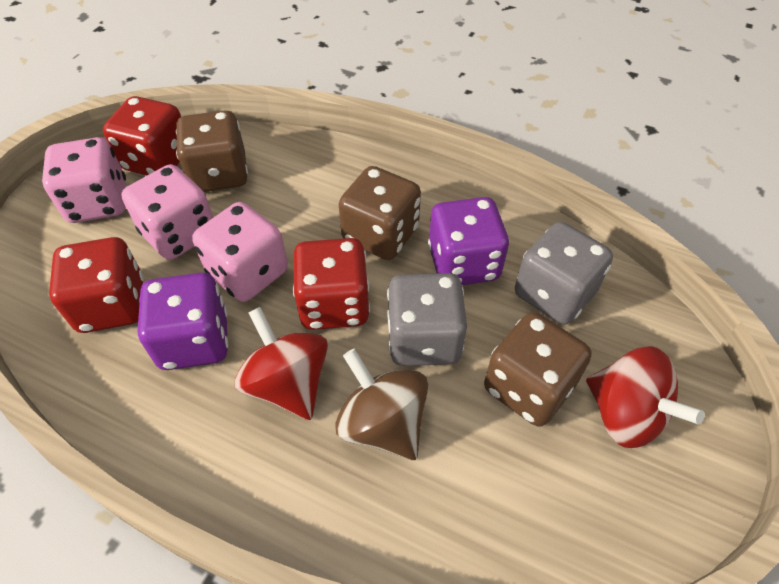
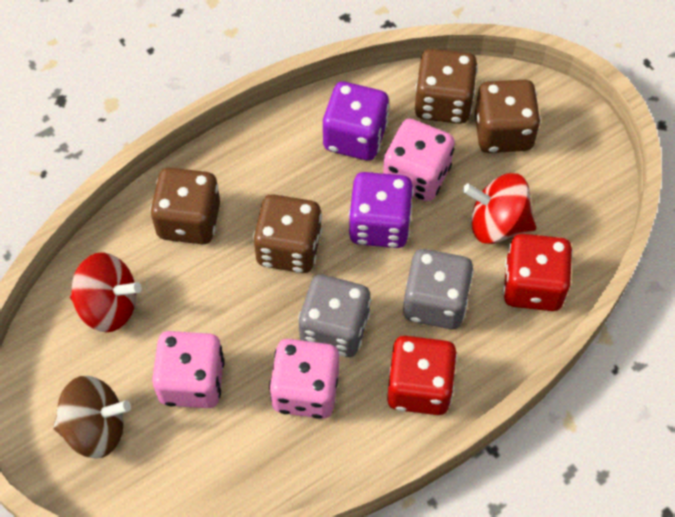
brown dice: [176,110,248,192] [339,166,421,260] [484,312,592,427] = 3 -> [150,167,220,244] [253,194,322,273] [415,49,478,124] [475,80,541,153] = 4
red dice: [49,237,144,333] [103,96,181,175] [293,238,370,330] = 3 -> [387,336,457,415] [503,234,573,311] = 2

